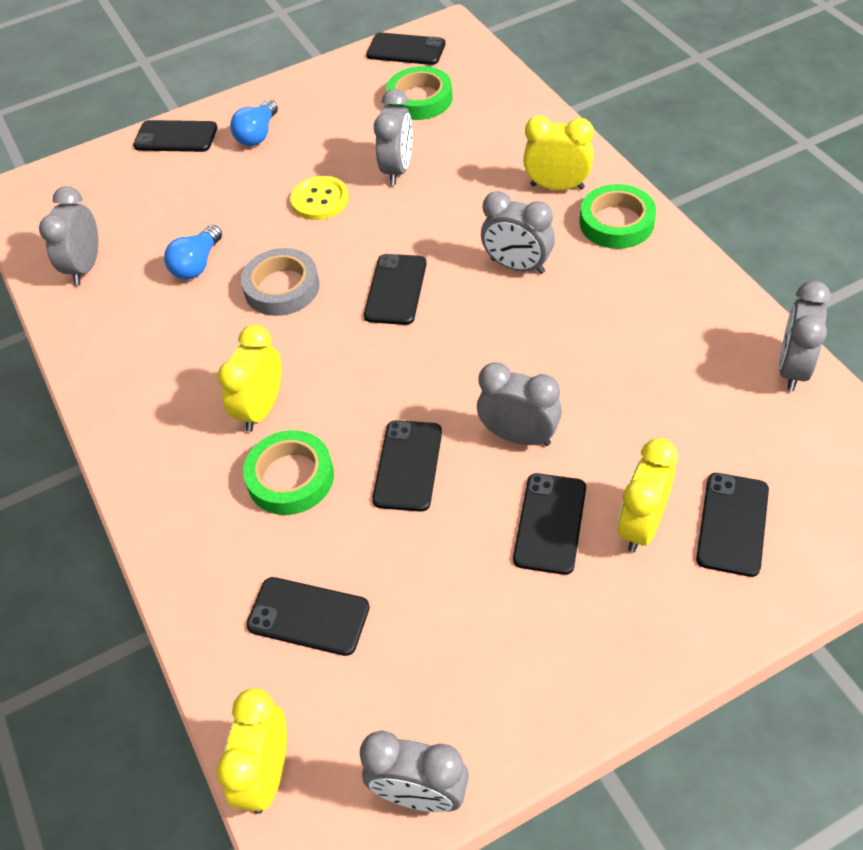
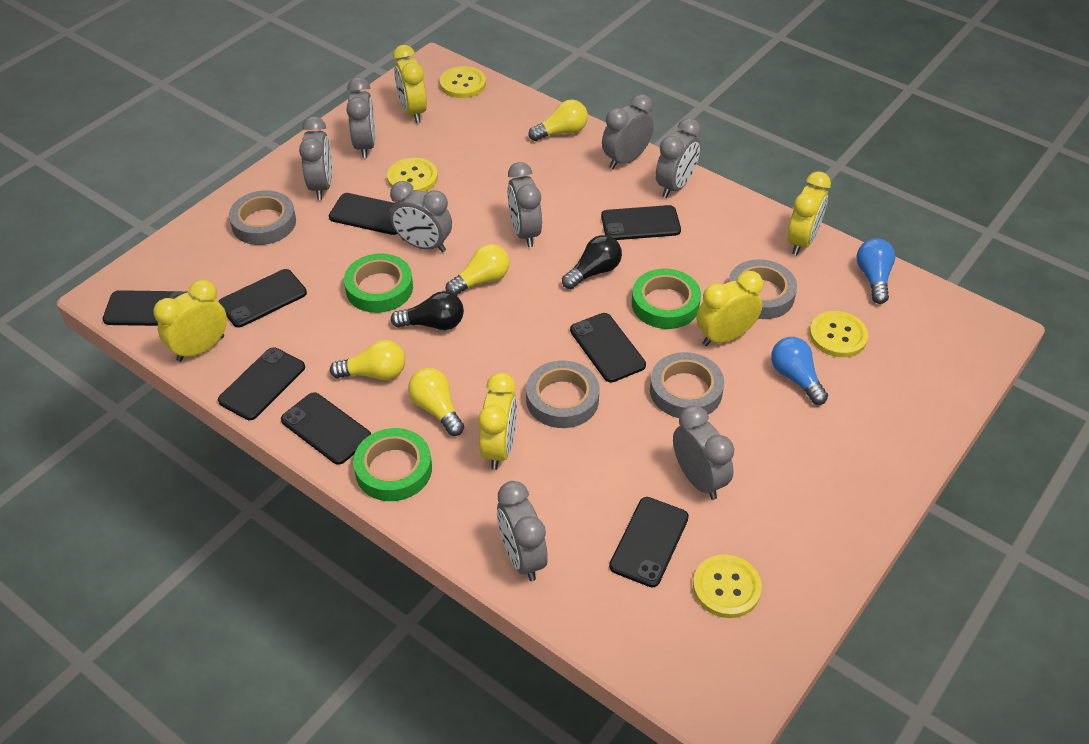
black light bulb: none = 0 -> [390,291,464,330] [562,235,622,289] = 2
black phone: [133,120,217,152] [246,577,370,656] [364,254,427,325] [366,33,445,65] [372,420,442,512] [513,473,586,575] [696,473,769,577] = 7 -> [103,290,187,326] [218,269,307,327] [218,347,305,420] [281,392,371,465] [329,193,398,235] [570,313,646,383] [601,205,681,240] [609,497,689,587] = 8
grey clock: [39,186,98,285] [360,730,469,812] [374,89,413,185] [477,362,562,446] [481,191,555,274] [779,281,831,391] = 6 -> [299,116,332,200] [346,77,375,158] [390,181,452,252] [497,481,548,581] [507,162,542,247] [602,94,654,169] [655,118,701,198] [673,405,734,500] = 8
grey tape: [241,248,320,316] = 1 -> [229,190,296,245] [526,360,599,428] [650,352,724,418] [728,259,797,319] = 4
yellow button: [290,176,349,220] = 1 -> [387,158,438,192] [440,66,486,98] [693,555,762,618] [809,311,868,357] = 4
yellow clock: [216,689,287,814] [218,325,282,432] [523,115,594,190] [617,438,678,553] = 4 -> [153,280,227,362] [393,45,427,123] [478,373,517,470] [697,271,763,346] [787,171,831,255] = 5
yellow light bulb: none = 0 -> [330,340,405,380] [408,368,464,436] [446,244,509,296] [528,100,588,141] = 4

